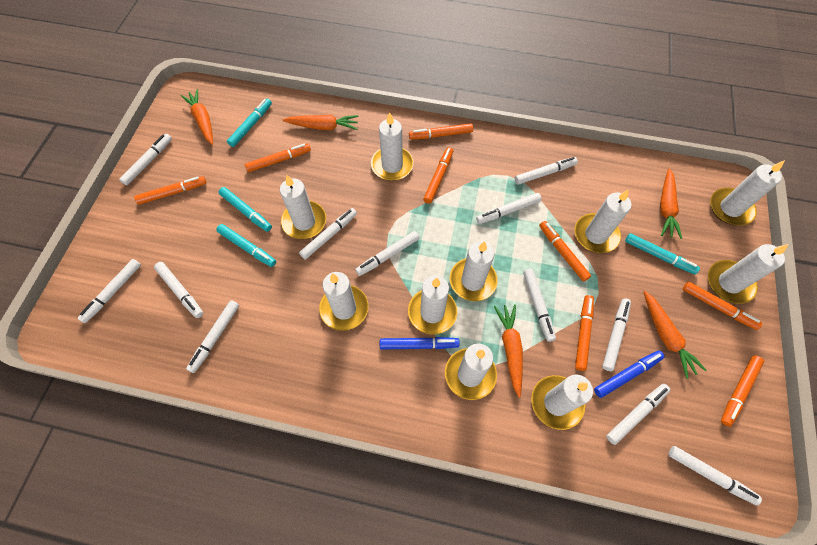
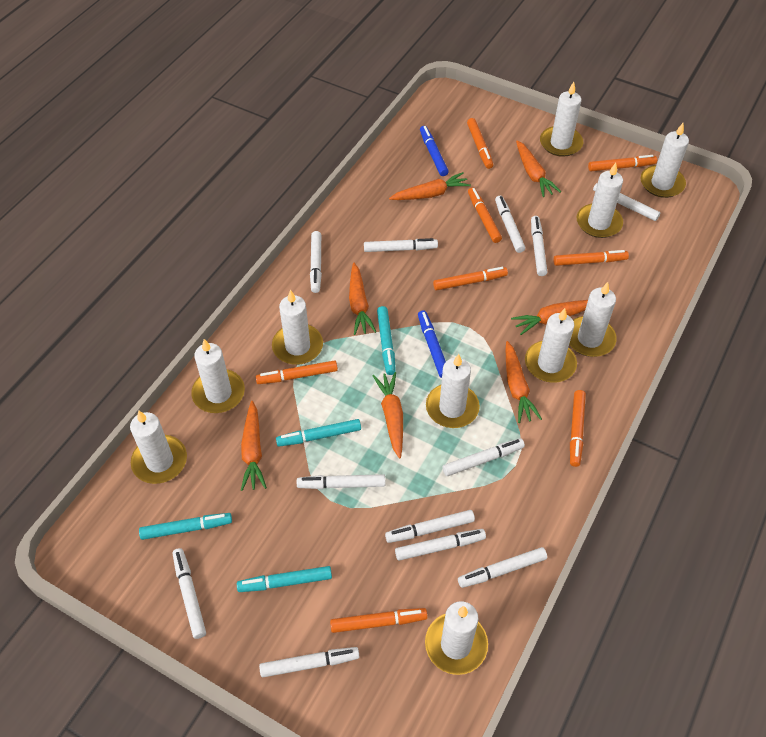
orange carrot: [181,89,213,145] [283,115,359,130] [494,304,523,397] [644,291,707,379] [660,168,682,239] = 5 -> [241,401,267,491] [349,263,376,335] [373,372,403,459] [389,172,471,200] [506,341,542,423] [511,300,588,335] [516,140,561,197] = 7

